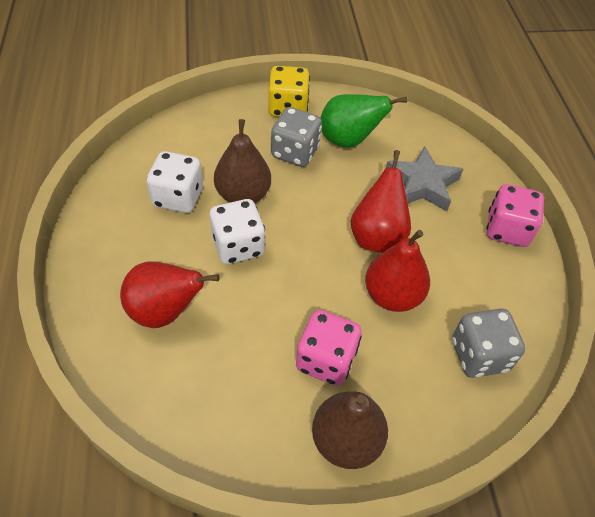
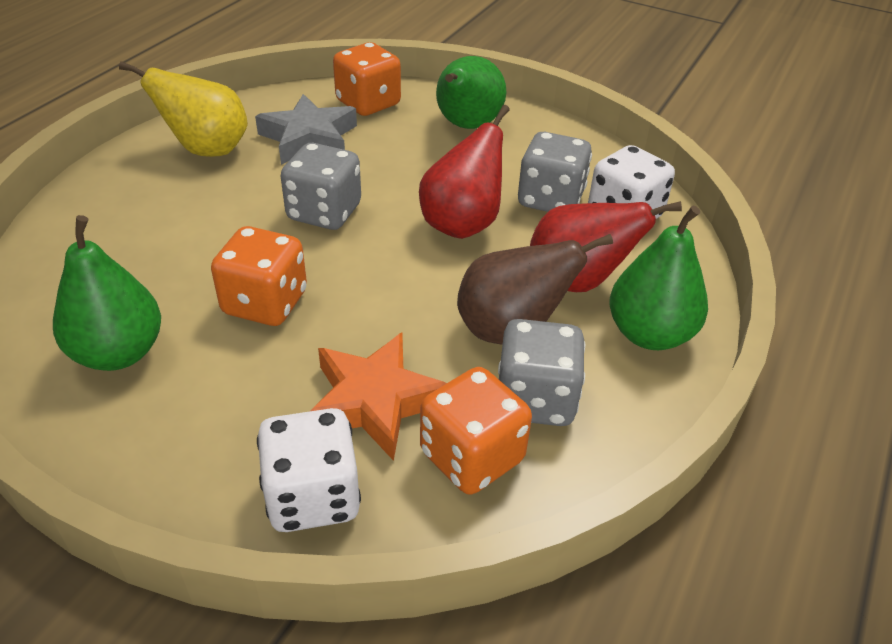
brown pear: [214,119,271,203] [312,391,388,469] = 2 -> [457,234,613,345] = 1
green pear: [321,94,407,148] = 1 -> [53,215,161,371] [436,56,506,129] [609,206,708,350] = 3
grey dice: [271,107,322,167] [452,309,525,378] = 2 -> [281,143,361,230] [498,319,585,426] [518,132,592,212] = 3
orange dice: none = 0 -> [211,226,307,326] [333,42,401,116] [420,367,532,494] = 3
orange star: none = 0 -> [309,332,447,461] = 1
pink dice: [296,310,362,386] [486,184,544,247] = 2 -> none = 0
red pear: [120,261,219,328] [351,150,411,253] [365,230,430,312] = 3 -> [419,105,510,239] [530,201,682,292] = 2
yellow dice: [268,66,310,117] = 1 -> none = 0
yellow pear: none = 0 -> [119,61,248,157] = 1

